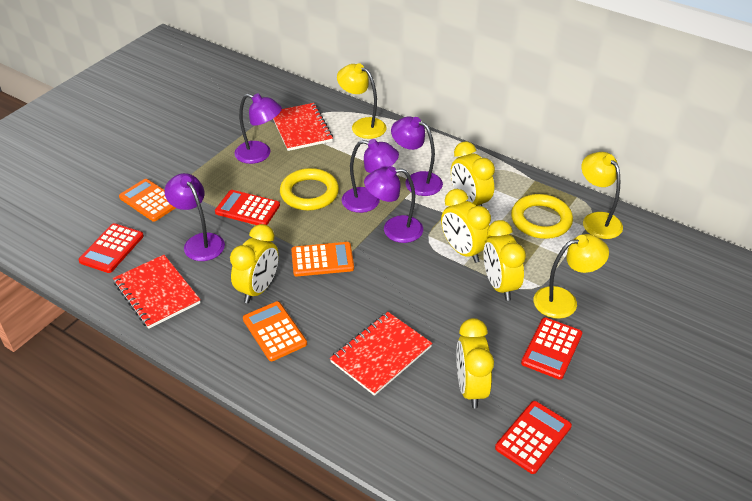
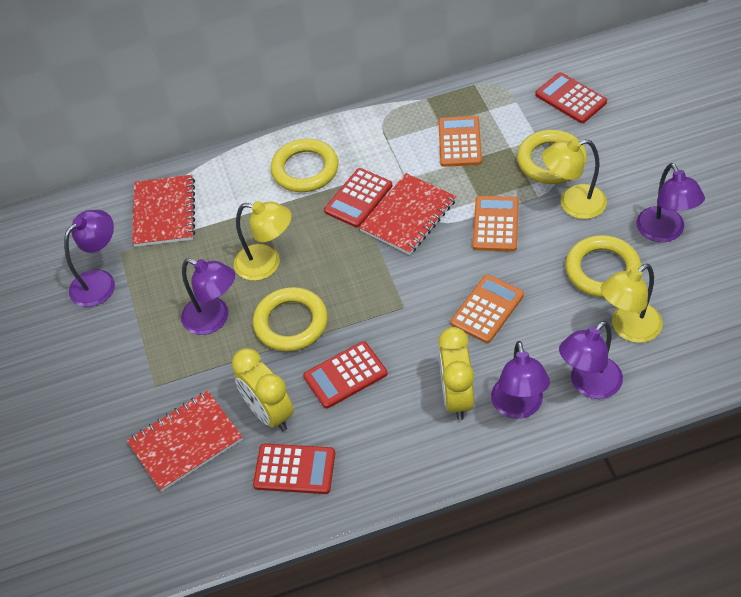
yellow clock: [230,224,279,303] [441,189,491,263] [451,141,495,206] [456,318,494,408] [483,220,526,301] = 5 -> [232,348,294,431] [438,327,474,420] = 2
yellow ring: [280,168,339,211] [511,194,573,239] = 2 -> [253,287,328,352] [271,139,338,192] [517,130,587,184] [565,235,641,297] = 4

